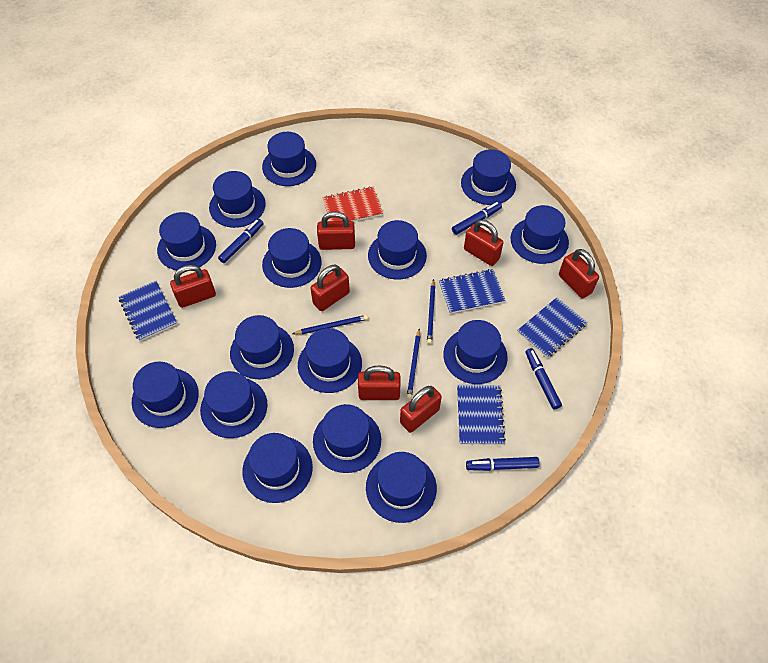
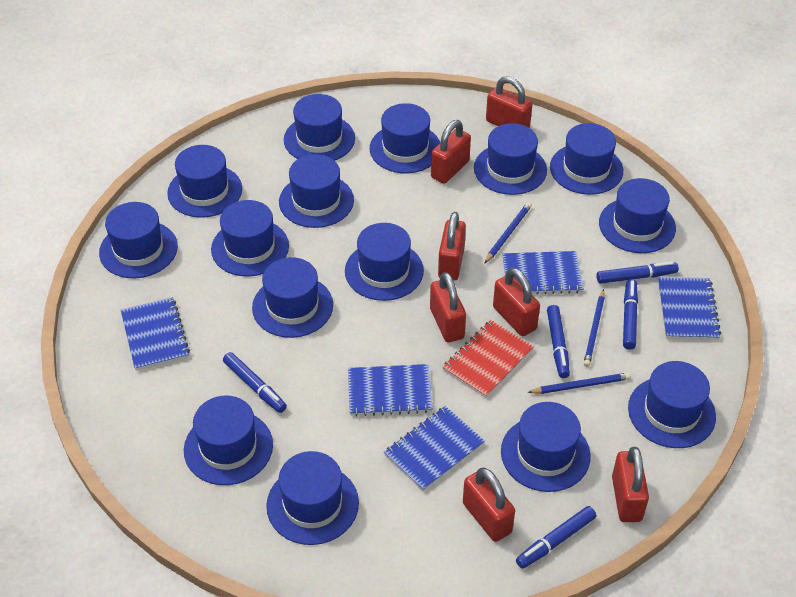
blue marker: [218,219,264,263] [452,202,502,235] [466,457,540,471] [525,348,562,410] = 4 -> [223,352,287,413] [516,506,596,569] [547,305,570,378] [596,262,679,284] [623,279,638,350] = 5
blue notebook: [119,281,178,341] [439,269,506,314] [457,385,506,445] [517,297,587,358] = 4 -> [121,297,190,371] [348,364,433,417] [384,406,485,491] [502,251,584,295] [658,277,721,340] = 5

